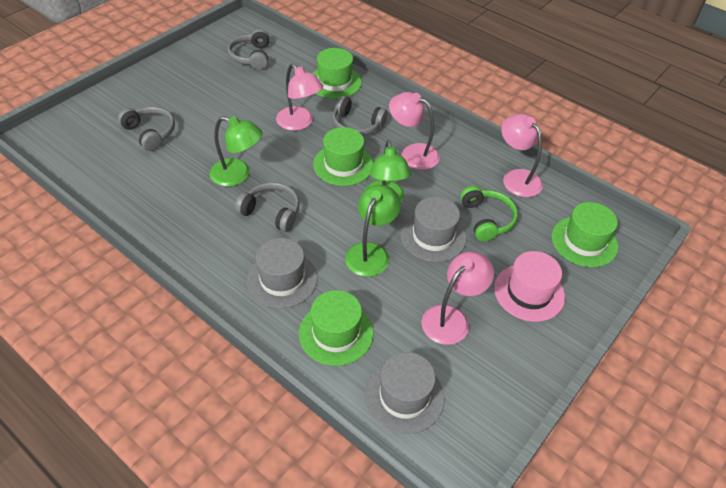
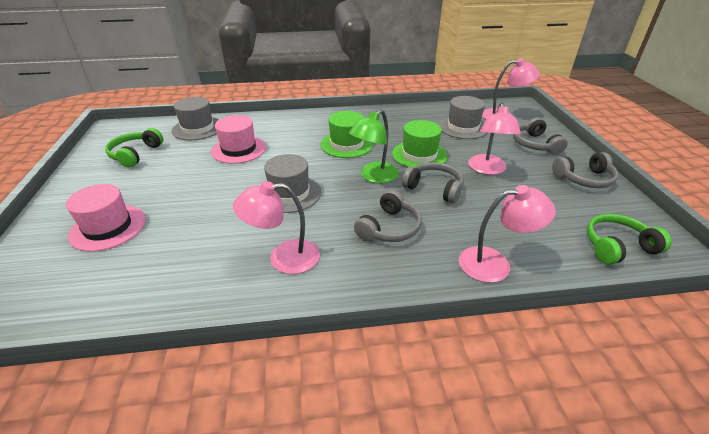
green hat: [299,290,374,366] [312,48,362,99] [313,127,373,186] [551,202,618,267] = 4 -> [321,111,373,158] [392,120,448,167] = 2
green headphones: [460,186,518,242] = 1 -> [105,128,163,167] [587,214,672,265] = 2
green lamp: [209,116,263,186] [345,185,401,277] [364,140,411,202] = 3 -> [349,109,399,183] = 1
pink hat: [494,251,565,322] = 1 -> [66,184,146,252] [211,115,266,164] = 2

